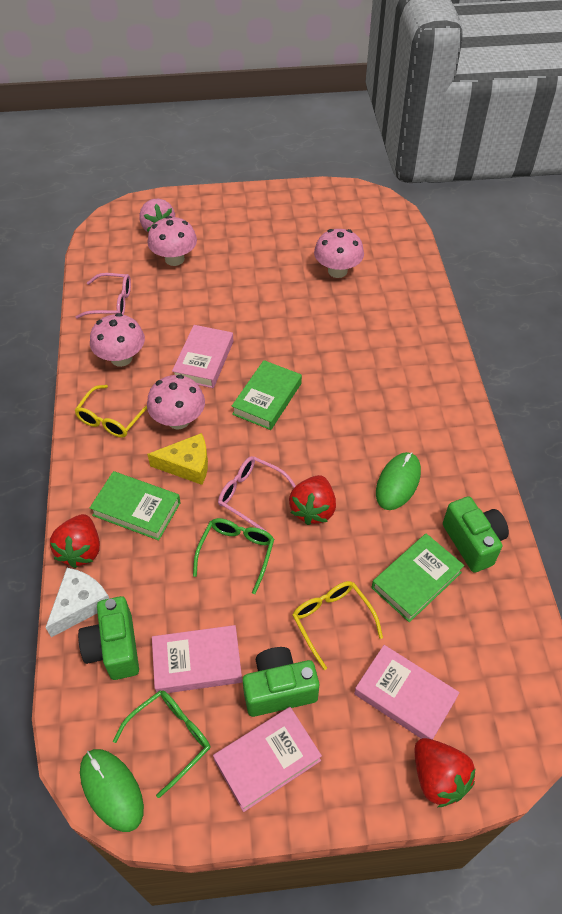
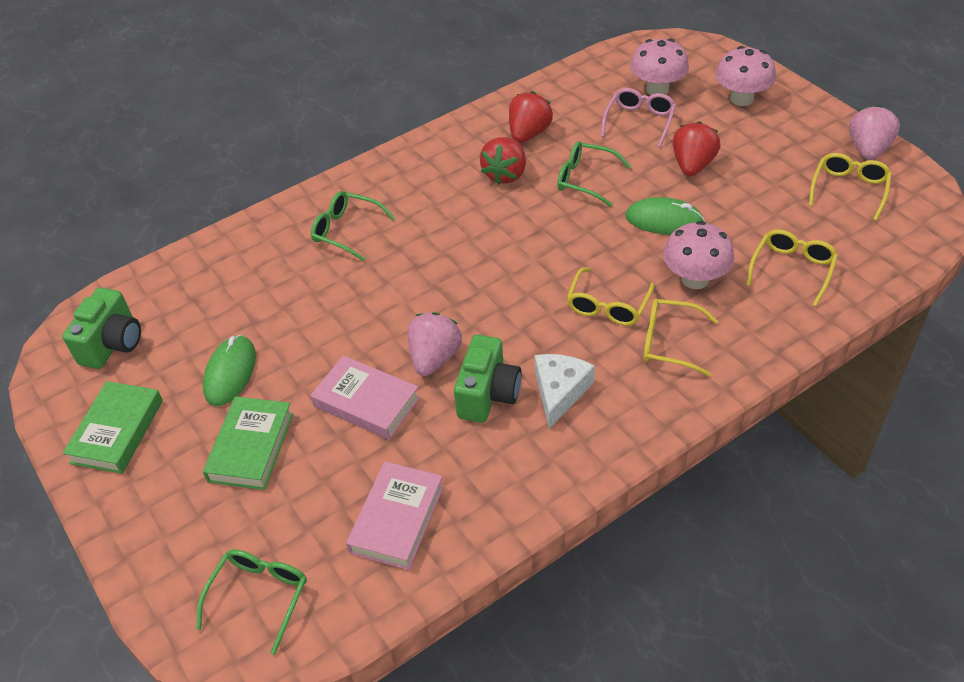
green book: [90,471,181,541] [232,360,302,430] [372,533,464,622] = 3 -> [63,381,163,474] [203,396,293,490] = 2
green camera: [78,596,139,680] [243,647,319,717] [443,496,509,573] = 3 -> [62,287,141,369] [454,335,522,423] = 2
green glasses: [113,690,210,798] [193,518,274,594] = 2 -> [196,549,307,655] [311,191,395,261] [557,141,631,207] = 3
pink book: [152,625,242,693] [172,325,234,388] [213,707,322,812] [354,645,460,740] = 4 -> [311,355,420,439] [346,461,444,570] = 2
pink glasses: [76,273,131,319] [218,456,296,532] = 2 -> [601,88,676,147] = 1
pink mushroom: [90,313,145,367] [147,216,197,266] [147,375,205,430] [314,229,364,278] = 4 -> [630,38,689,95] [663,221,735,289] [715,46,776,106] = 3
pink strawberry: [139,199,175,233] = 1 -> [408,312,462,376] [849,105,900,160] = 2
yellow cheese: [147,433,208,485] = 1 -> none = 0
yellow glasses: [74,385,147,438] [292,581,383,670] = 2 -> [567,267,654,326] [643,299,718,377] [746,229,838,306] [809,153,892,221] = 4

